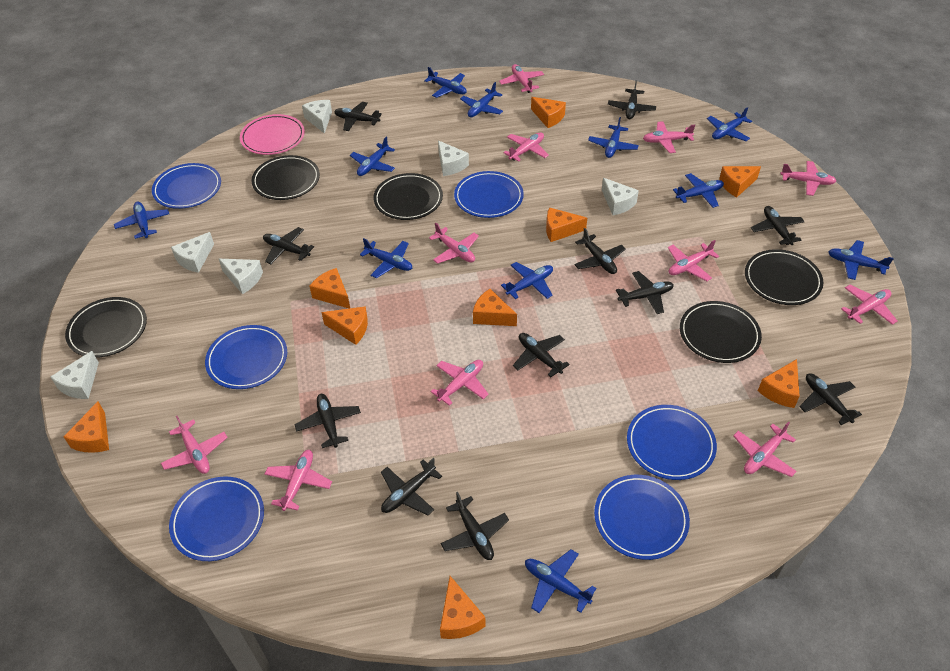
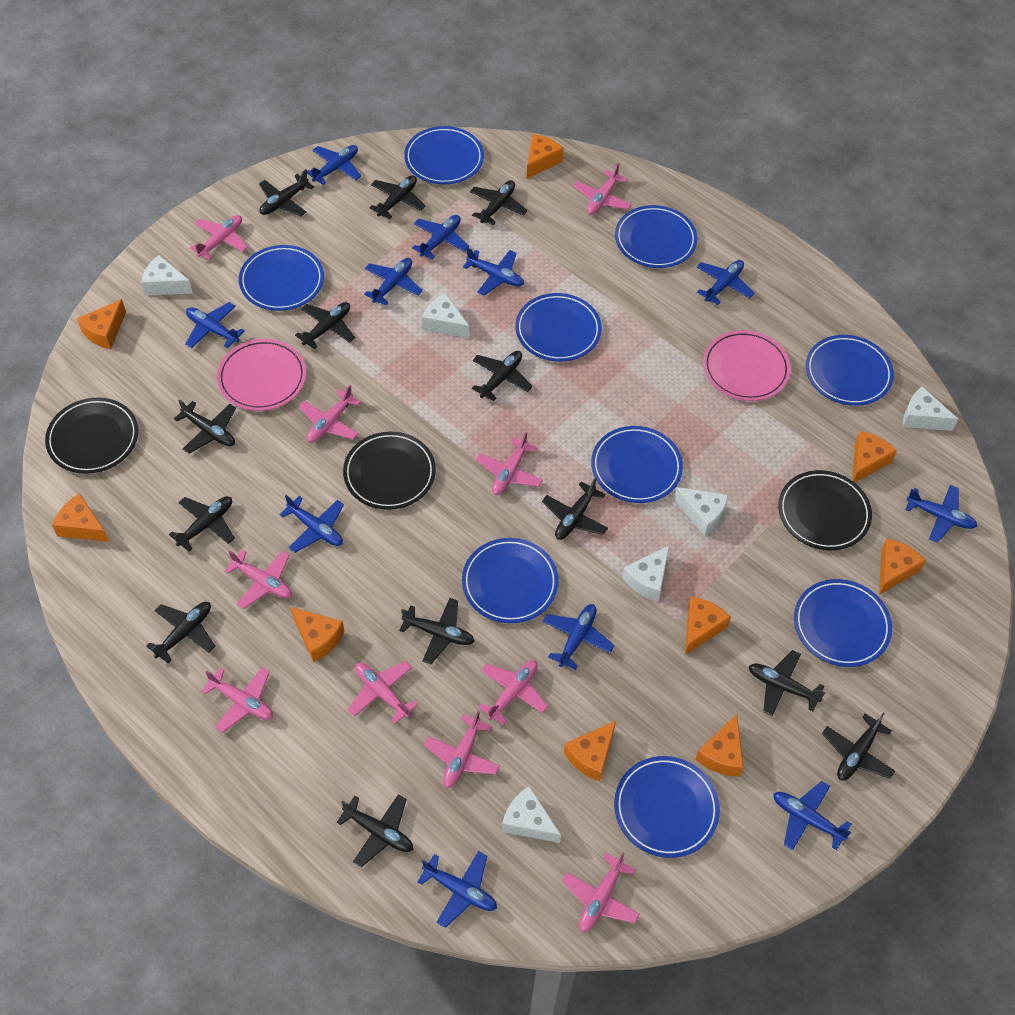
black plane: [263,227,314,264] [295,394,361,448] [334,102,382,131] [381,458,442,516] [441,492,509,560] [513,333,570,377] [574,228,626,274] [608,80,656,119] [616,271,674,314] [751,206,805,245] [800,373,862,425] = 11 -> [146,602,216,663] [169,496,235,551] [174,399,236,454] [259,169,314,216] [295,302,355,349] [337,794,413,867] [369,175,426,219] [399,598,475,664] [470,180,528,225] [472,351,533,401] [542,478,608,540] [749,650,826,716] [822,713,895,781] = 13
black plate: [65,297,147,358] [251,155,320,200] [373,173,443,220] [680,301,762,363] [745,249,823,305] = 5 -> [45,397,138,474] [343,432,436,510] [778,470,872,550] = 3
blue plate: [152,163,221,209] [169,477,264,561] [205,325,287,389] [454,171,524,218] [594,475,690,560] [627,405,717,480] = 6 -> [239,245,324,311] [404,126,484,184] [462,538,559,623] [515,293,602,362] [591,426,683,503] [614,756,720,858] [615,205,698,268] [794,579,892,667] [806,335,894,406] = 9
pink plane: [161,416,228,474] [264,450,332,511] [429,223,479,264] [431,360,489,406] [499,64,544,93] [503,132,549,162] [643,121,695,153] [668,240,719,281] [733,422,797,477] [780,161,836,196] [841,285,897,325] = 11 -> [190,215,248,260] [201,667,273,733] [224,550,292,609] [299,385,361,443] [348,661,418,724] [424,711,500,788] [476,432,543,495] [478,660,548,725] [562,853,640,932] [573,163,632,215] = 10
pink plate: [240,114,305,155] = 1 -> [217,339,306,411] [703,330,791,401] = 2

